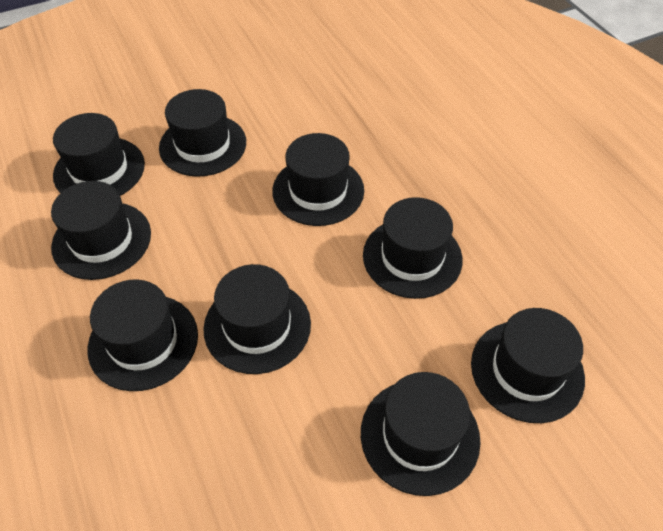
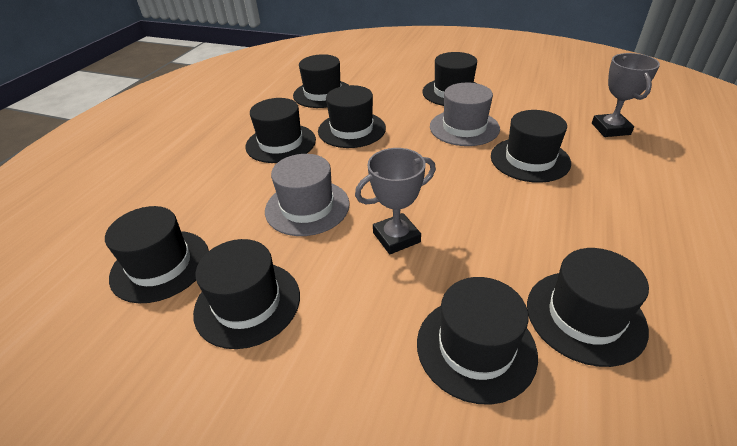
grey hat: none = 0 -> [265,154,350,236] [430,83,500,146] = 2
grey trophy: none = 0 -> [355,148,436,254] [592,53,660,137] = 2

